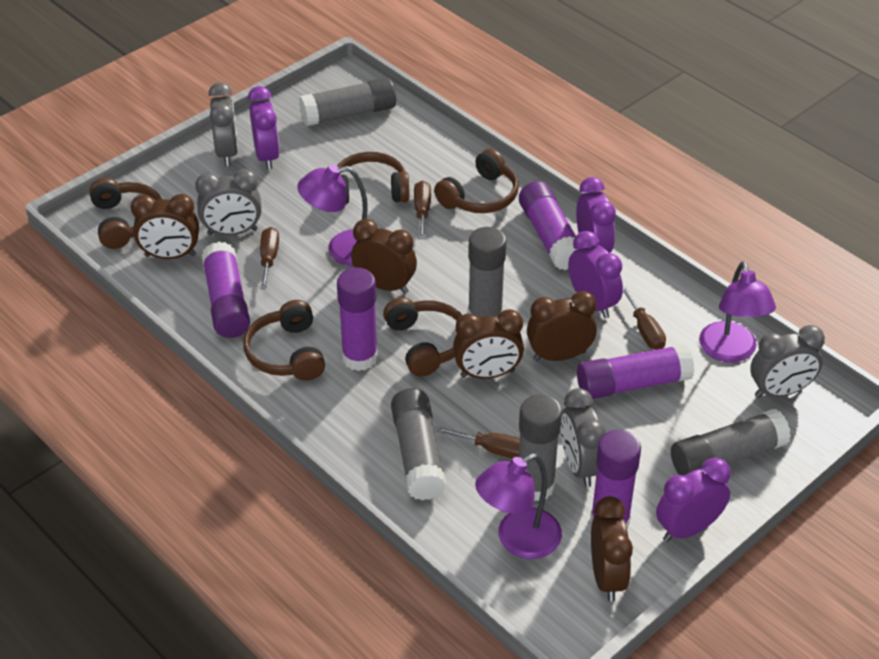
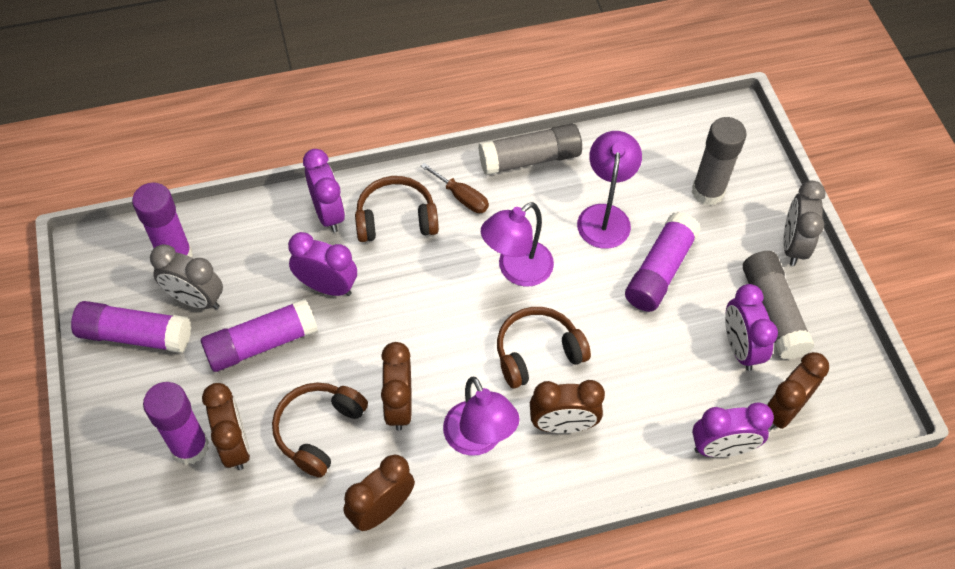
brown headphones: [89,178,161,249] [243,300,325,381] [337,152,410,204] [383,297,462,376] [434,149,519,213] = 5 -> [272,383,368,478] [355,176,439,242] [497,307,591,388] = 3
brown screwdriver: [260,227,279,289] [414,181,431,239] [436,426,520,459] [623,286,666,350] = 4 -> [421,163,489,213] = 1
grey clock: [195,169,262,235] [208,82,238,166] [561,388,606,487] [750,325,825,398] = 4 -> [150,244,223,309] [783,181,826,266] = 2
grey glue stick: [299,77,396,126] [391,388,446,500] [468,227,507,318] [519,395,562,501] [671,409,791,476] = 5 -> [479,123,582,175] [692,117,747,206] [743,251,814,360] = 3

